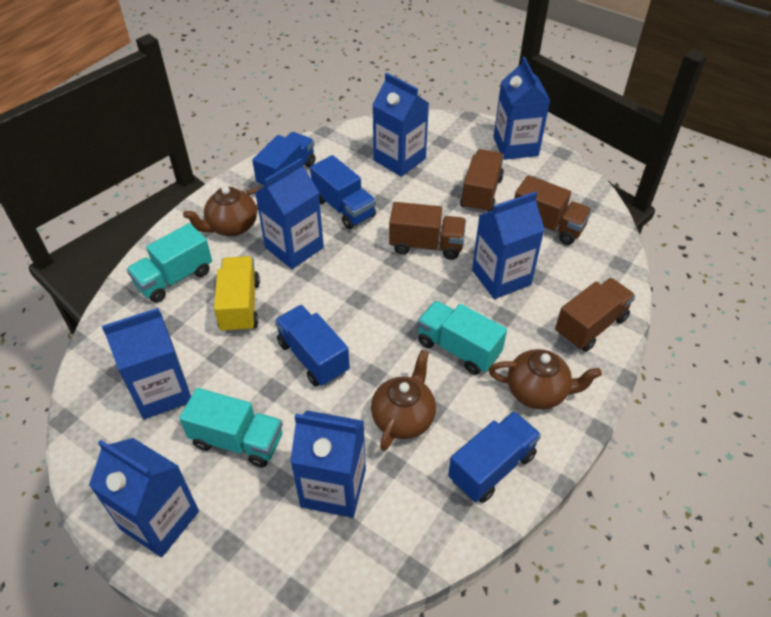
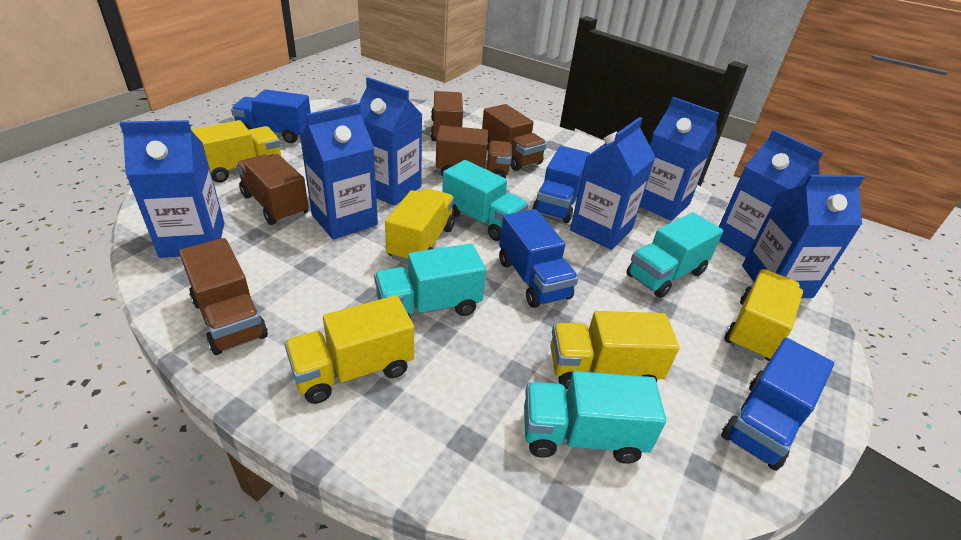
brown teapot: [183,186,261,236] [371,350,436,451] [489,349,602,409] = 3 -> none = 0
brown truck: [389,202,466,260] [460,149,504,213] [514,175,592,245] [555,278,636,352] = 4 -> [179,238,268,355] [236,154,309,225] [431,91,463,141] [436,125,512,178] [482,104,547,171] = 5
turquoise truck: [126,223,212,303] [179,388,283,468] [417,301,507,375] = 3 -> [374,243,486,319] [442,160,528,241] [524,371,666,464] [626,212,723,298] = 4
yellow truck: [214,256,260,333] = 1 -> [191,120,281,183] [284,295,414,404] [385,188,455,263] [550,311,679,389] [724,269,803,361] = 5

